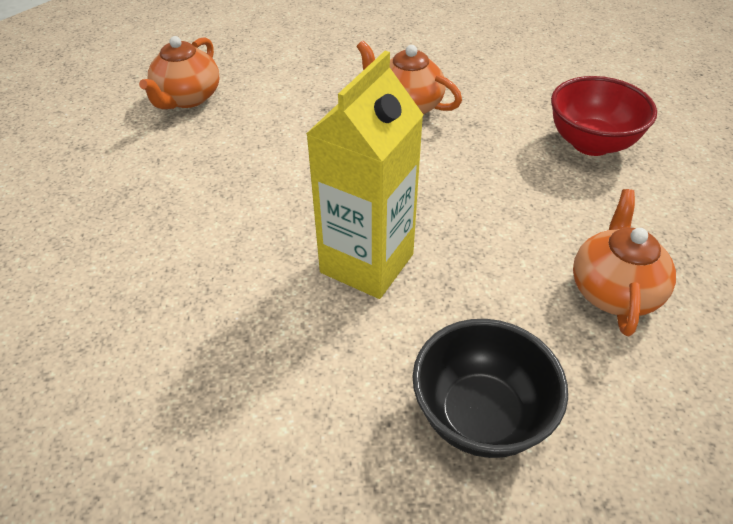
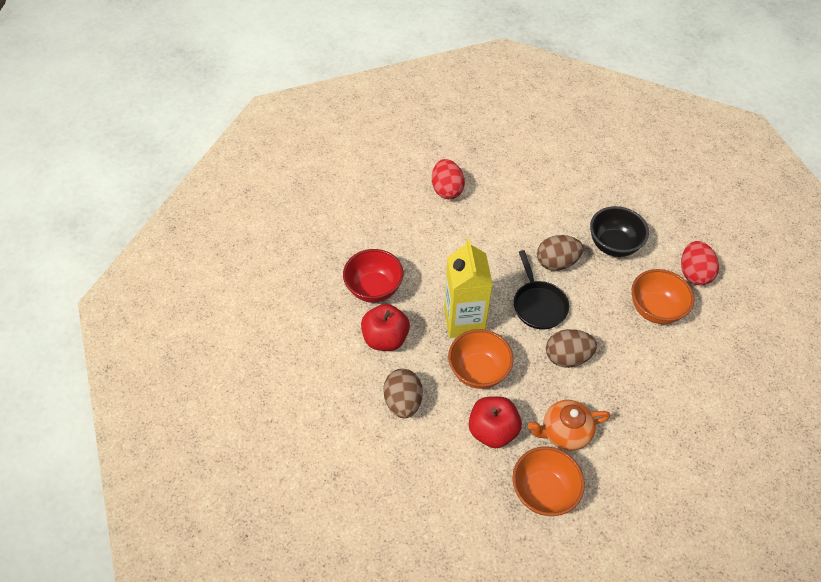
black pan: none = 0 -> [514,250,569,329] = 1
brown egg: none = 0 -> [383,369,423,418] [537,235,584,271] [546,329,597,368] = 3
orange bowl: none = 0 -> [448,329,513,389] [512,447,585,516] [631,269,694,324] = 3
orange teapot: [139,36,220,109] [356,40,462,114] [573,189,676,336] = 3 -> [528,400,610,451] = 1
red apple: none = 0 -> [361,304,410,351] [469,396,522,448] = 2
red egg: none = 0 -> [432,159,465,199] [681,241,719,285] = 2

